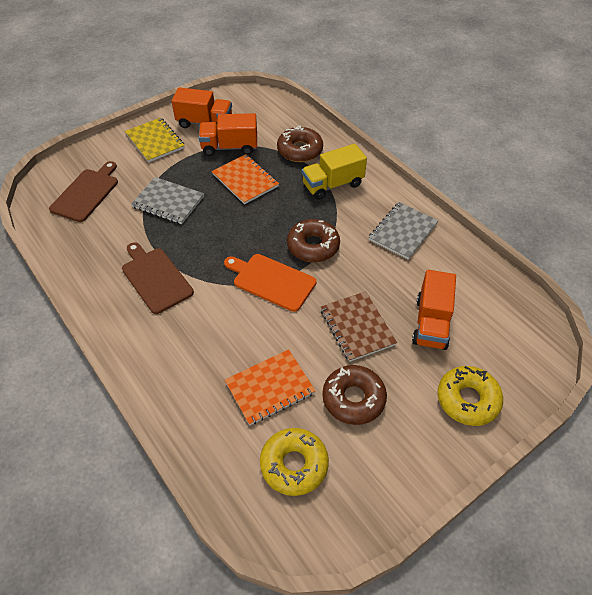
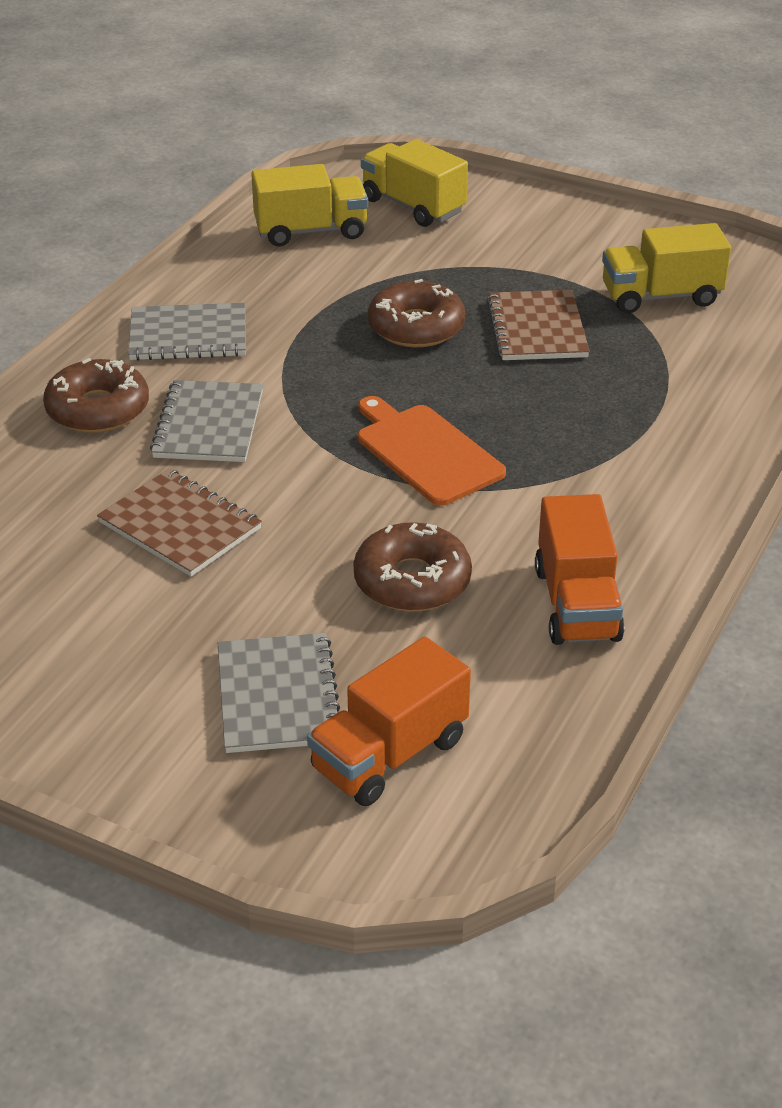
brown cutting board: [49,161,118,222] [122,242,194,314] = 2 -> none = 0
brown notebook: [321,291,397,362] = 1 -> [97,469,262,576] [487,290,590,360] = 2
grey notebook: [131,177,204,224] [369,202,439,260] = 2 -> [128,303,246,361] [150,380,263,462] [218,633,340,753] = 3
orange notebook: [212,154,279,204] [225,349,316,425] = 2 -> none = 0
orange truck: [172,88,232,128] [199,113,257,156] [412,270,456,350] = 3 -> [307,637,471,806] [535,494,625,645] = 2
yellow donut: [260,428,329,496] [437,366,503,426] = 2 -> none = 0
yellow notebook: [125,117,185,163] = 1 -> none = 0
yellow truck: [302,144,367,200] = 1 -> [251,164,368,246] [361,139,468,227] [602,223,731,313] = 3

